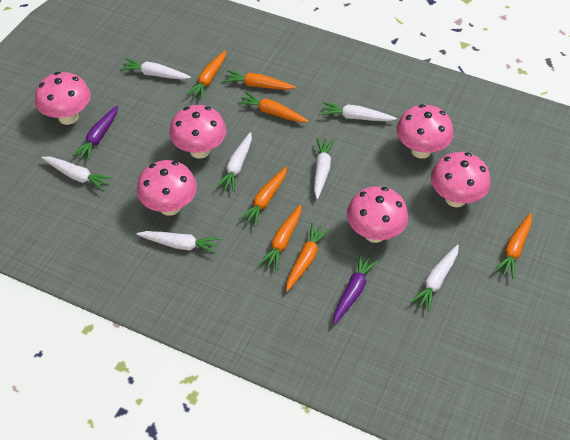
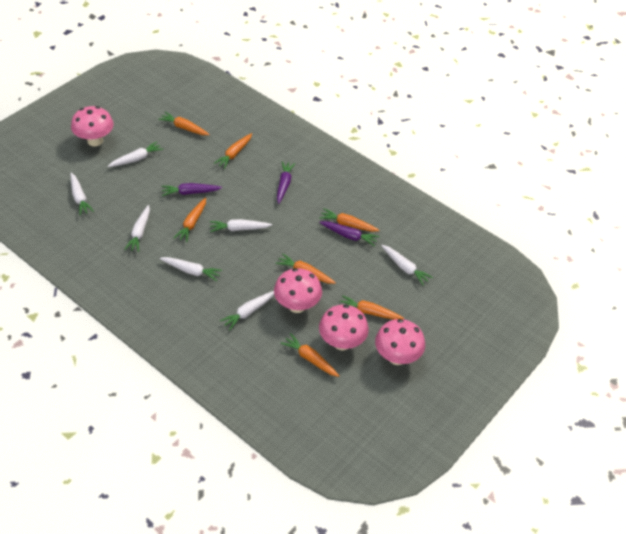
pink mushroom: [35,72,91,125] [137,160,197,216] [169,105,226,159] [347,186,408,243] [396,104,453,159] [431,152,491,207] = 6 -> [71,106,114,146] [274,268,322,313] [319,305,369,351] [375,319,425,365] = 4
purple carrot: [72,105,118,161] [333,253,379,325] = 2 -> [161,183,222,196] [277,161,295,204] [319,221,379,247] = 3

